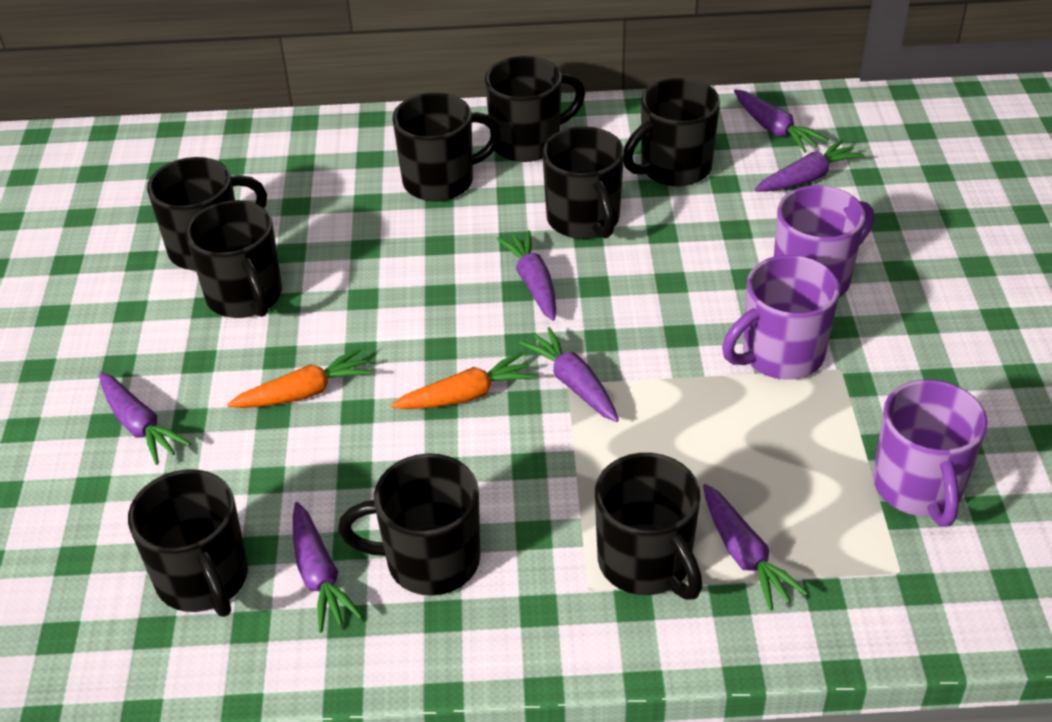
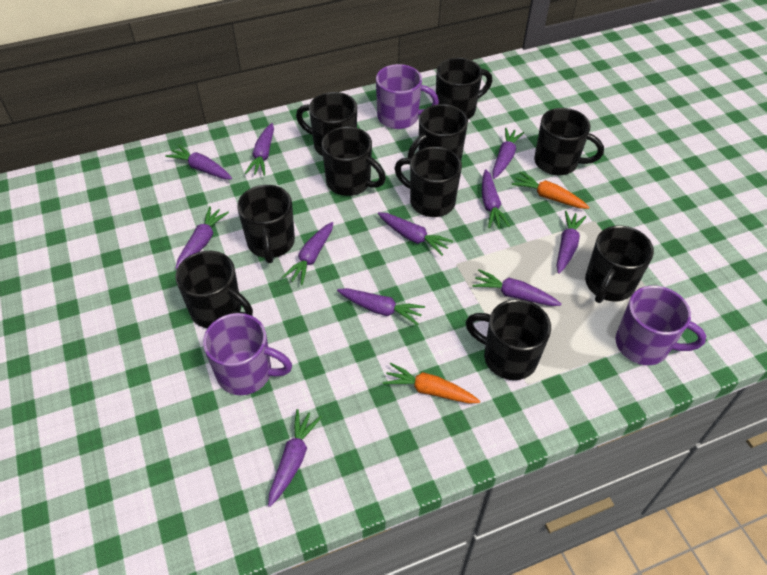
black mug: [128,470,248,617] [147,157,267,271] [186,200,282,318] [338,453,480,596] [393,93,501,202] [485,56,585,162] [542,126,624,239] [595,453,702,600] [624,78,720,187] = 9 -> [175,251,253,328] [237,185,295,263] [296,92,357,156] [322,127,386,196] [395,147,462,217] [408,104,468,160] [436,58,492,119] [466,299,551,380] [534,108,604,175] [585,226,654,303] = 10
purple carrot: [99,372,191,465] [293,502,363,633] [497,230,556,321] [519,327,619,422] [703,484,808,611] [734,89,828,153] [755,139,864,192] = 7 -> [165,144,232,179] [176,206,229,269] [245,123,274,176] [268,409,322,507] [282,222,333,285] [337,288,425,325] [378,212,453,255] [472,269,561,306] [482,169,510,228] [493,128,524,179] [556,211,587,274] = 11

